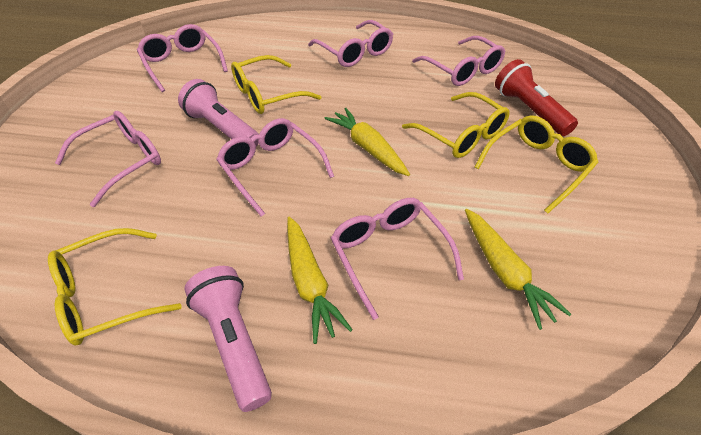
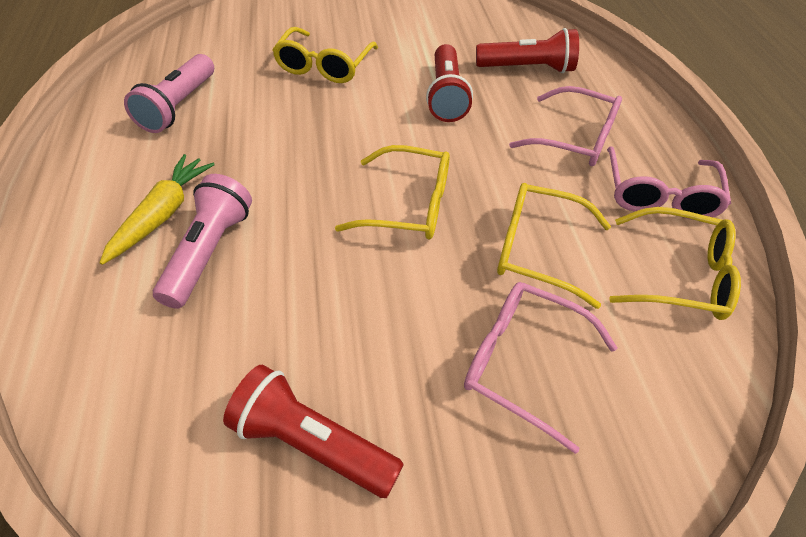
pink glasses: [55,111,161,207] [137,24,228,92] [216,118,334,217] [308,20,393,67] [331,198,464,320] [412,36,505,86] = 6 -> [464,282,618,454] [509,86,622,166] [607,147,731,220] = 3
red flashlight: [495,59,578,136] = 1 -> [223,364,404,498] [426,44,473,122] [476,28,579,73] = 3
yellow carrot: [287,217,353,344] [324,108,410,176] [465,209,571,330] = 3 -> [99,154,215,265] = 1

